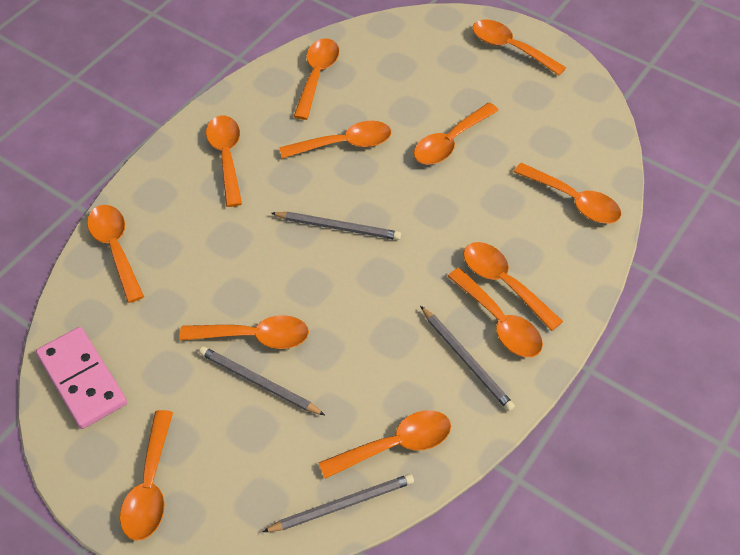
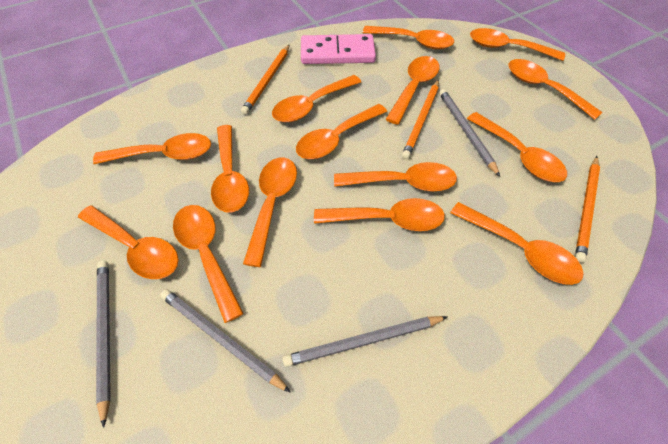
orange pencil: none = 0 -> [241,44,290,115] [402,79,439,159] [575,156,600,263] = 3
orange spoon: [87,205,144,303] [120,410,173,541] [180,315,309,349] [206,116,242,207] [279,121,391,159] [293,39,339,120] [318,410,451,479] [414,103,499,165] [447,268,543,357] [463,242,563,331] [473,20,566,76] [514,163,621,223] = 12 -> [78,206,179,279] [93,133,211,164] [173,205,244,323] [211,125,249,212] [243,157,297,267] [272,75,361,122] [296,104,387,159] [314,198,445,231] [334,162,457,191] [362,26,454,49] [386,56,440,125] [450,202,584,285] [467,112,567,182] [470,28,565,61] [508,59,603,120] = 15

